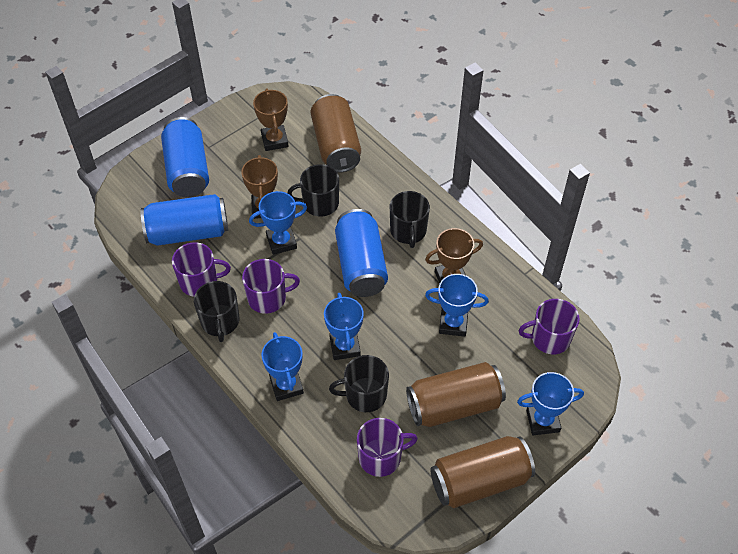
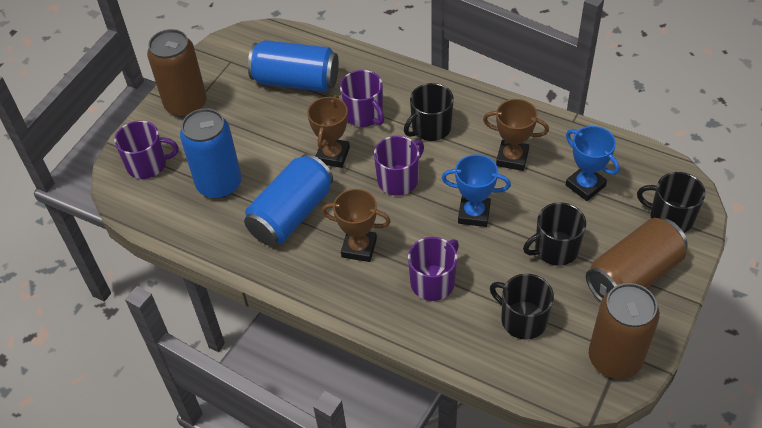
blue trophy: [249,191,307,255] [261,332,304,401] [324,293,364,360] [425,274,489,337] [517,372,584,435] = 5 -> [442,154,511,227] [566,126,619,201] = 2

